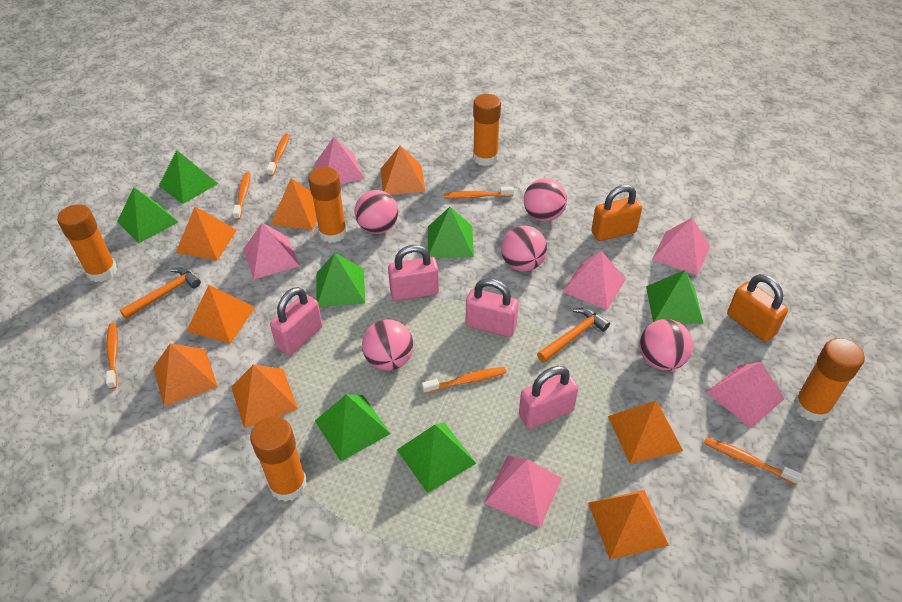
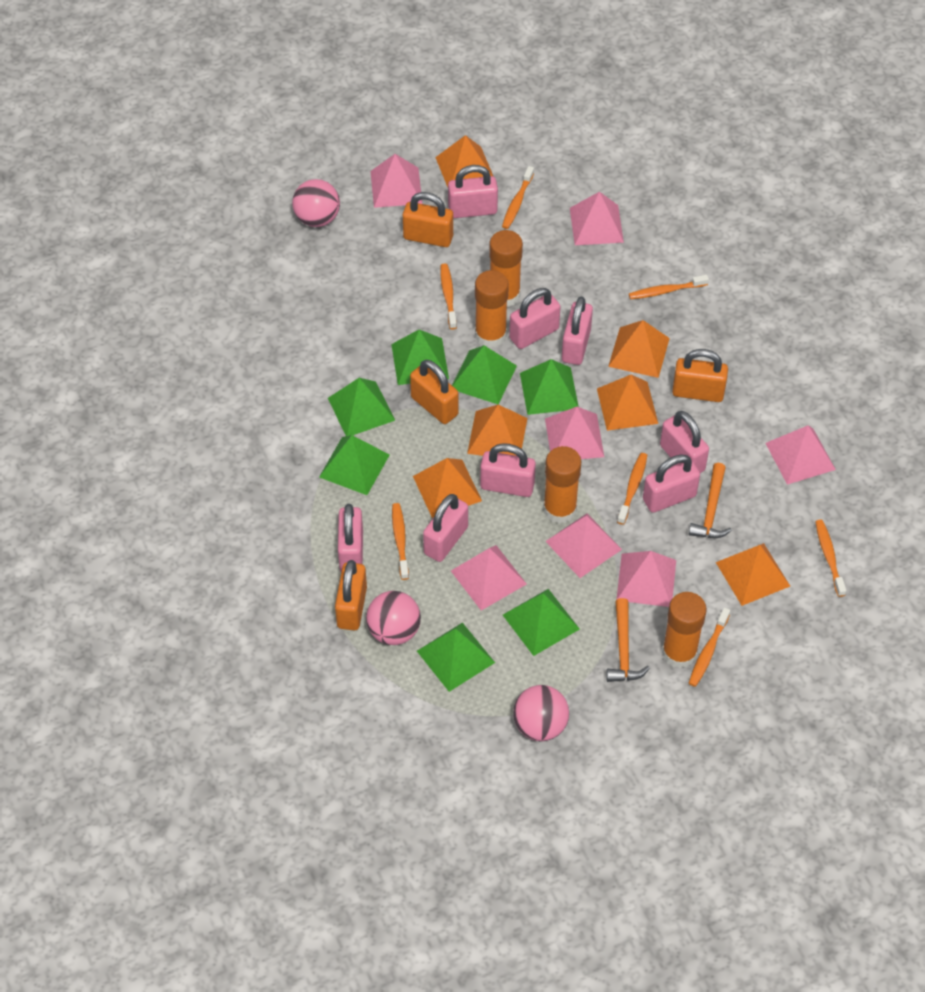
orange glue stick: [57,204,117,282] [250,416,307,502] [308,167,347,243] [473,94,501,166] [794,338,865,422] = 5 -> [475,270,509,348] [489,230,523,307] [543,446,581,523] [662,592,707,668] = 4
orange padlock: [591,185,642,241] [727,274,788,342] = 2 -> [335,560,367,630] [403,192,453,247] [410,360,458,424] [672,349,728,402] = 4
orange pyramid: [153,343,218,407] [176,207,237,260] [187,285,255,344] [231,364,298,428] [270,178,317,230] [381,145,426,195] [588,490,669,560] [608,401,683,464] = 8 -> [413,458,482,518] [435,135,493,187] [467,405,527,456] [597,375,658,431] [608,320,670,378] [716,543,790,606] = 6
orange toothbrush: [106,323,118,389] [233,172,251,220] [267,134,290,176] [422,367,507,394] [444,186,514,199] [704,437,802,485] = 6 -> [392,503,409,580] [440,264,457,330] [502,166,534,229] [617,453,647,525] [629,275,709,299] [689,608,730,687] [815,520,846,597] = 7
pink ball: [355,190,398,234] [362,319,413,371] [501,226,547,272] [524,178,567,222] [640,319,693,371] = 5 -> [292,179,340,227] [366,591,421,645] [513,685,569,741] = 3
pink padlock: [270,287,323,355] [388,245,439,301] [466,278,519,337] [519,366,578,429] = 4 -> [338,504,363,572] [423,494,468,562] [448,165,498,218] [480,443,536,497] [509,288,561,349] [562,297,593,365] [643,455,700,513] [660,411,709,473] = 8
pink pyramid: [243,223,299,279] [314,137,365,184] [484,456,562,528] [563,251,626,310] [652,218,710,275] [706,362,784,428] = 6 -> [370,154,423,208] [451,545,527,611] [545,407,604,459] [545,513,622,578] [570,192,624,245] [616,551,676,607] [765,425,836,485] = 7

